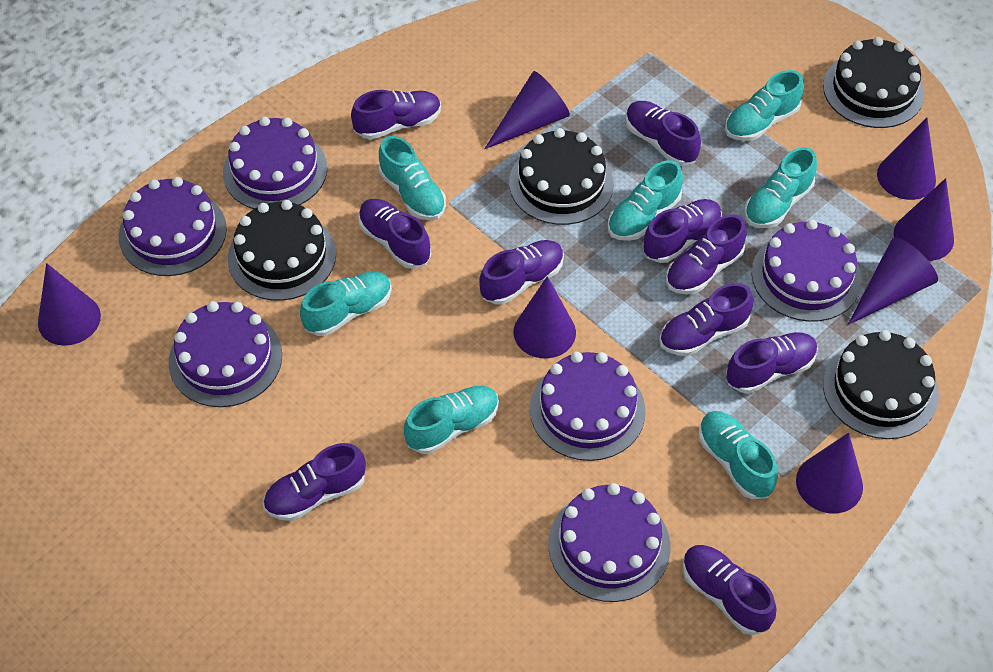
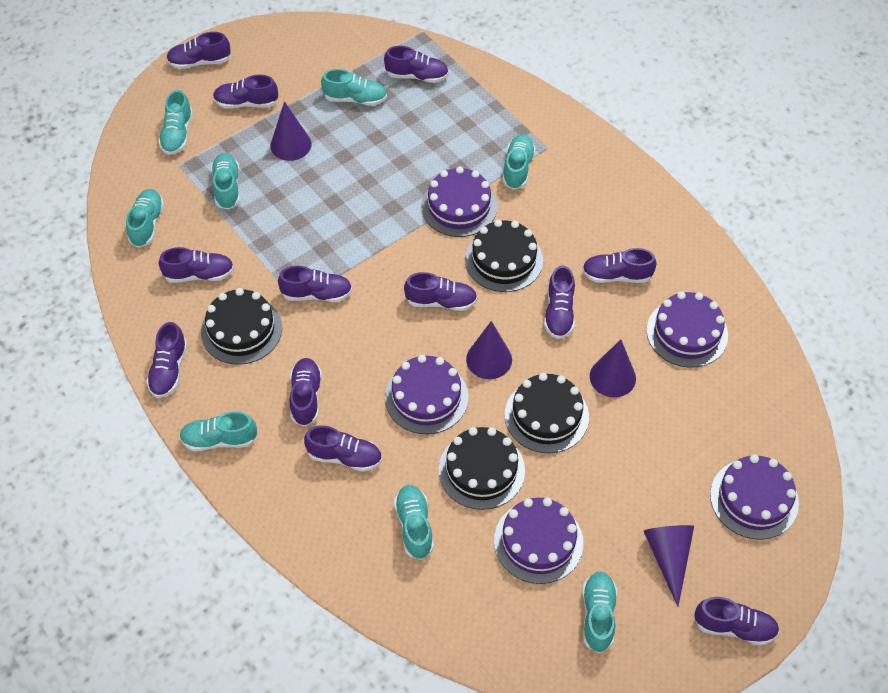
purple cake: [119,177,227,276] [169,301,282,407] [223,117,327,209] [530,352,646,461] [548,483,671,602] [751,219,862,322] = 6 -> [385,355,468,434] [421,166,497,237] [494,497,583,584] [647,291,728,368] [710,454,799,540] = 5
purple cone: [38,263,101,346] [484,71,570,149] [514,276,576,358] [796,433,863,514] [848,237,938,325] [877,117,936,200] [894,178,954,261] = 7 -> [270,101,312,161] [466,321,512,379] [590,339,636,397] [644,525,694,606] = 4
purple shoe: [263,443,366,521] [351,90,441,140] [358,199,431,269] [479,240,564,305] [626,101,701,166] [642,199,722,263] [659,283,753,356] [666,214,747,294] [682,545,776,635] [726,332,818,394] = 10 -> [146,322,187,398] [159,247,234,283] [166,32,231,69] [213,75,278,109] [278,266,352,302] [289,358,322,427] [304,425,382,472] [384,46,449,83] [404,272,477,311] [544,265,575,339] [582,248,657,283] [694,597,779,646] = 12
turquoise shoe: [300,271,392,336] [379,136,446,220] [404,386,499,454] [608,160,683,241] [699,411,778,499] [725,70,804,141] [744,147,817,228] = 7 -> [126,189,164,248] [158,90,193,155] [179,411,257,451] [211,153,240,210] [321,69,387,106] [394,485,434,560] [503,135,536,190] [582,571,617,653] = 8

